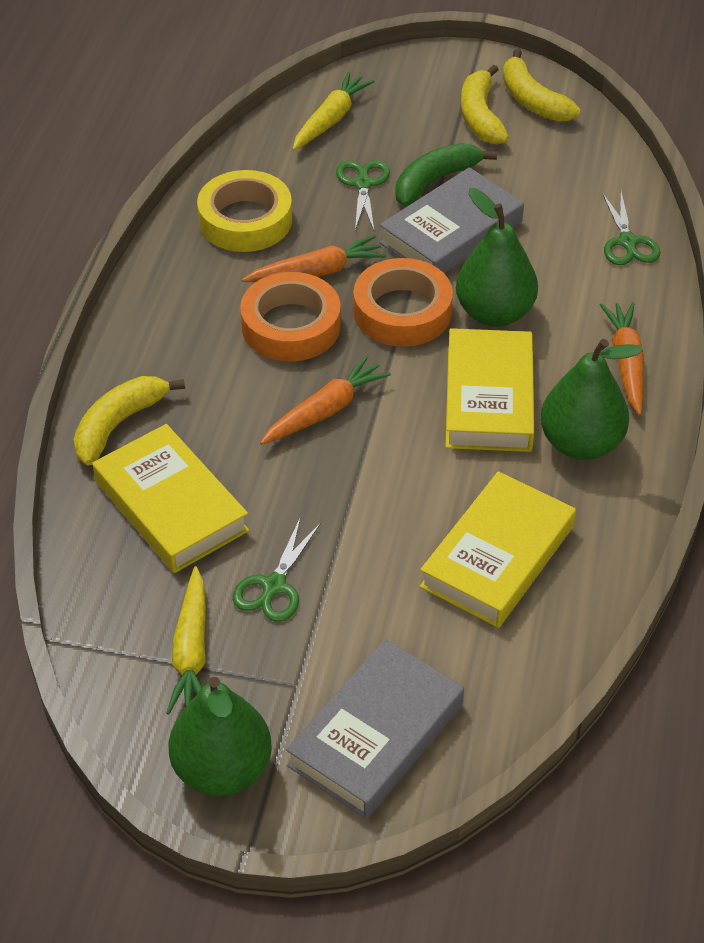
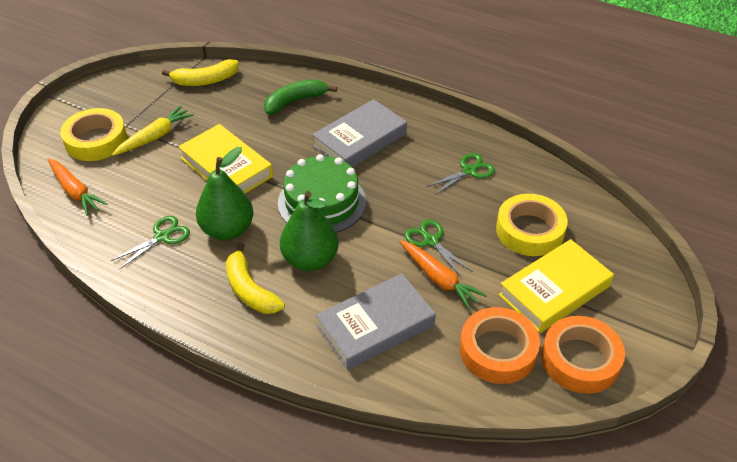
green cake: none = 0 -> [278,154,366,233] = 1
green pear: [169,677,272,796] [456,188,538,327] [540,339,643,460] = 3 -> [196,147,253,240] [280,191,339,271] = 2
orange carrot: [242,235,386,282] [260,355,391,445] [600,302,644,415] = 3 -> [47,158,107,216] [399,240,487,310] = 2
yellow banana: [73,376,185,466] [461,65,509,145] [503,49,581,122] = 3 -> [162,59,239,86] [226,242,285,314] = 2
yellow book: [92,424,249,573] [419,471,576,628] [445,328,534,452] = 3 -> [178,124,273,193] [498,239,614,333] = 2
yellow carrot: [166,566,206,715] [293,72,374,150] = 2 -> [112,106,194,156] = 1
yellow tape: [197,170,292,252] = 1 -> [60,108,127,161] [496,194,568,256] = 2

